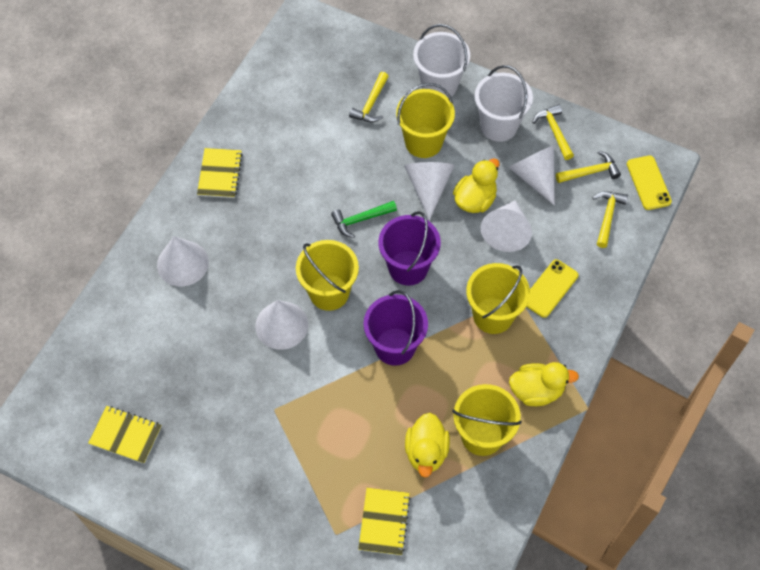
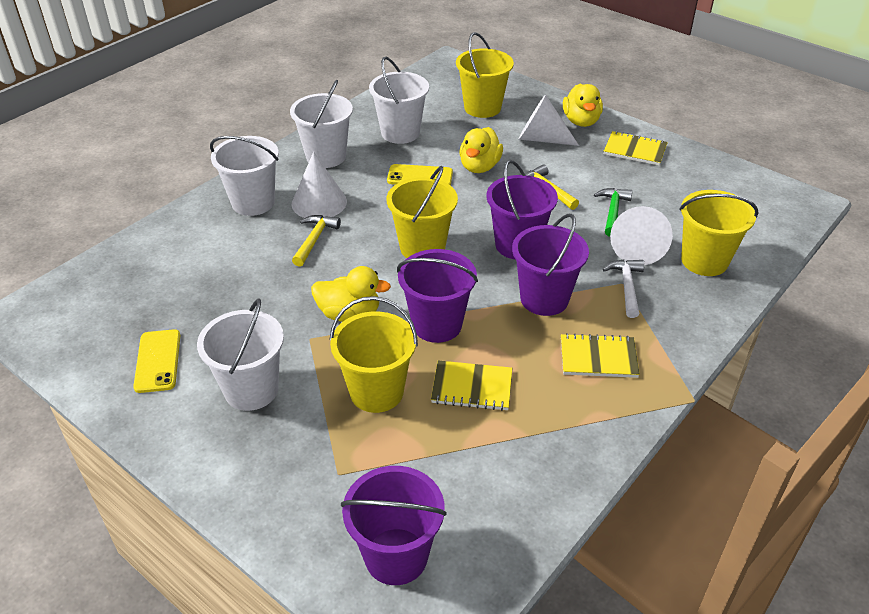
purple bucket: [363,290,428,366] [378,211,441,286] = 2 -> [341,466,447,585] [397,249,478,343] [486,160,558,260] [512,213,589,316] = 4
white bucket: [413,24,470,97] [475,65,533,142] = 2 -> [197,298,284,411] [210,136,279,216] [290,80,353,168] [369,57,429,144] = 4
white cone: [157,236,209,286] [255,300,308,350] [404,162,455,220] [481,200,532,252] [508,145,555,206] = 5 -> [292,152,347,218] [518,94,579,146] [610,206,673,265] = 3
white hammer: none = 0 -> [603,260,644,318] = 1
yellow hammer: [349,72,389,122] [532,104,574,160] [556,151,621,183] [592,191,628,248] = 4 -> [292,215,341,267] [525,164,579,210] = 2

